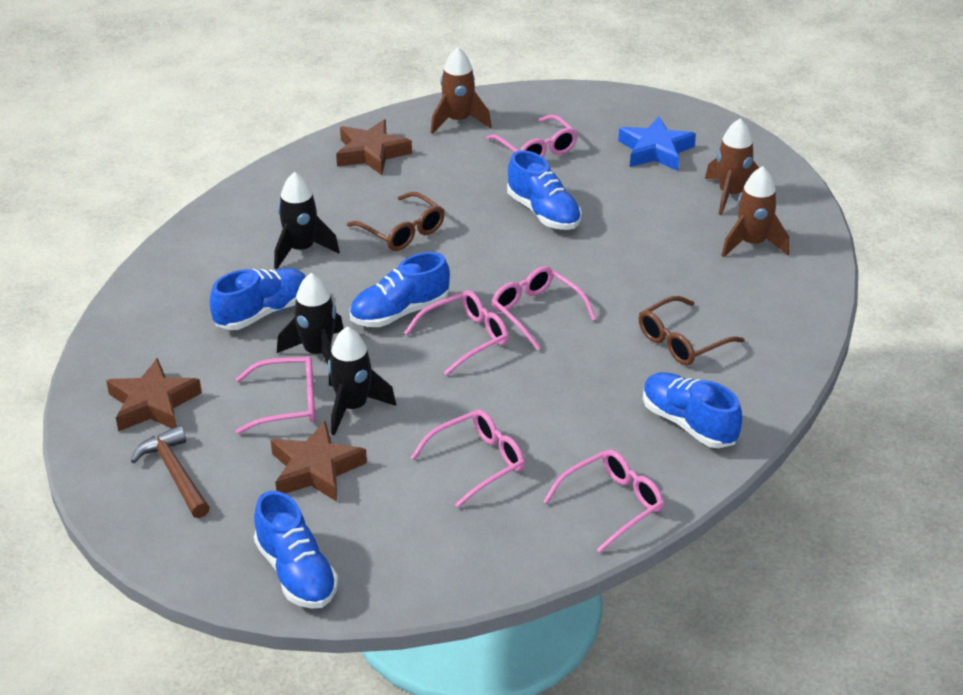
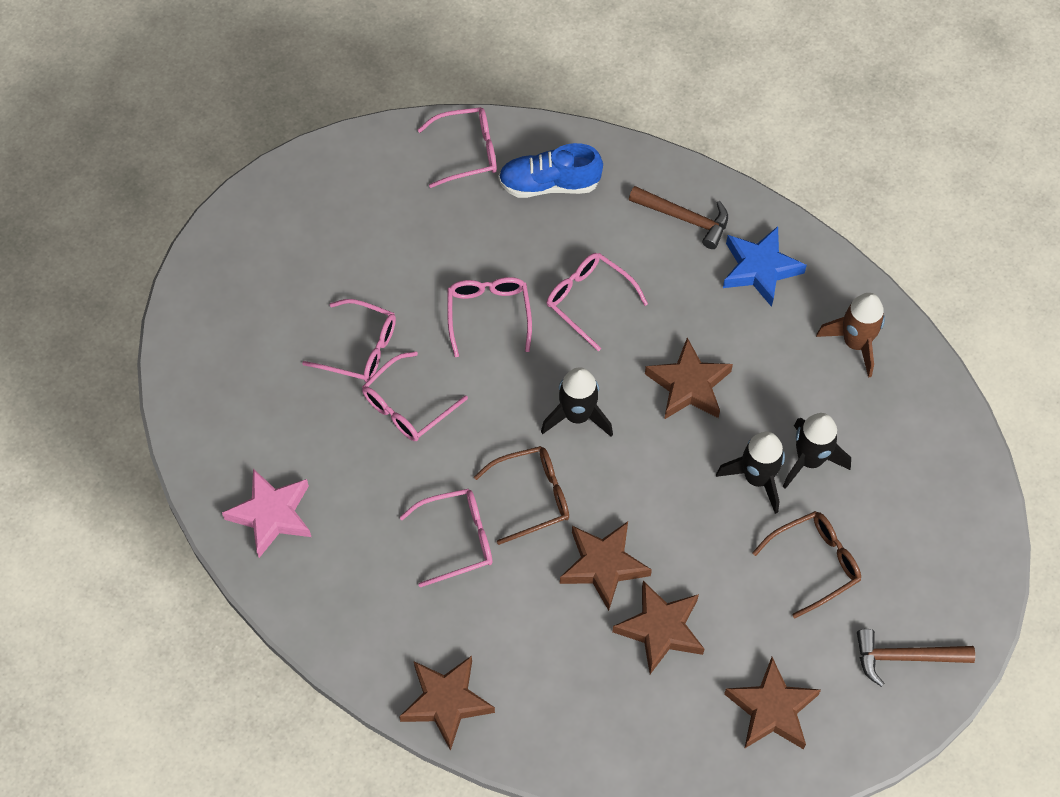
blue shoe: [210,268,306,330] [254,491,338,609] [350,252,450,327] [507,150,582,230] [643,372,742,448] = 5 -> [498,143,603,198] = 1
brown hammer: [131,426,210,518] = 1 -> [629,186,728,249] [857,629,975,687] = 2
brown rocket: [431,47,491,134] [705,118,759,215] [721,166,789,258] = 3 -> [816,293,885,378] = 1
brown star: [106,358,202,432] [271,421,367,502] [336,119,412,175] = 3 -> [399,656,495,751] [560,522,652,611] [612,581,704,674] [645,338,733,420] [724,657,821,749] = 5
pink star: none = 0 -> [222,469,311,558] = 1

